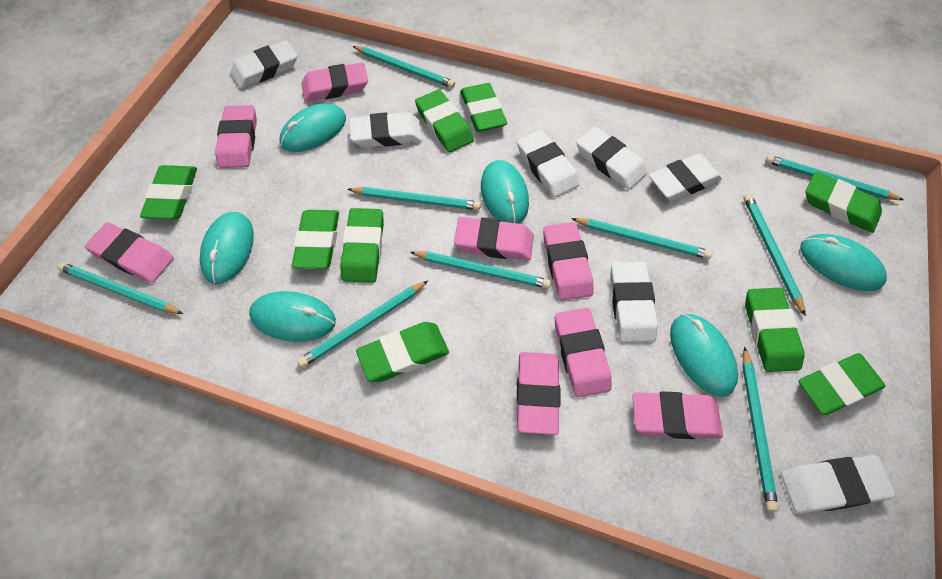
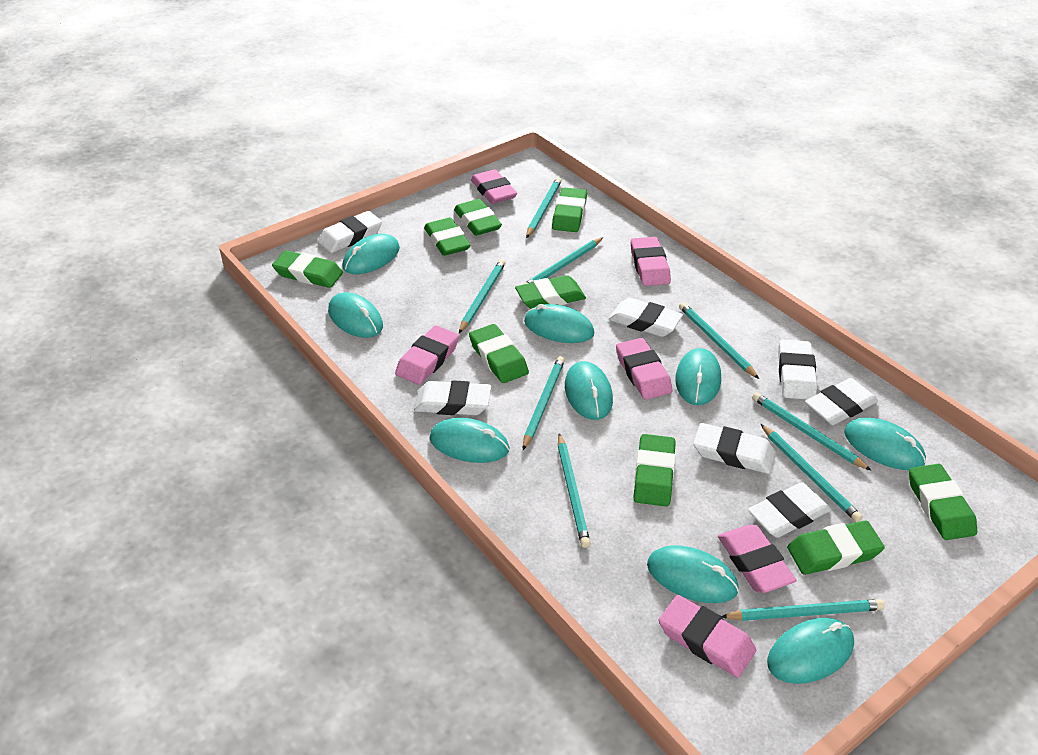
pink eraser: [85,223,174,283] [215,105,257,168] [301,62,368,102] [454,217,534,260] [517,352,560,435] [543,222,593,300] [555,308,612,397] [632,391,723,439] = 8 -> [395,325,459,385] [471,169,517,204] [616,338,673,400] [631,237,671,286] [659,595,756,678] [718,525,797,593] = 6
turquoise mouse: [200,212,254,284] [249,291,336,342] [280,104,346,152] [481,160,529,224] [670,314,738,397] [800,234,887,291] = 6 -> [328,292,383,338] [342,234,400,274] [429,418,509,463] [524,304,594,343] [565,361,613,420] [647,545,739,603] [675,348,721,405] [767,618,854,684] [844,418,926,470] = 9

